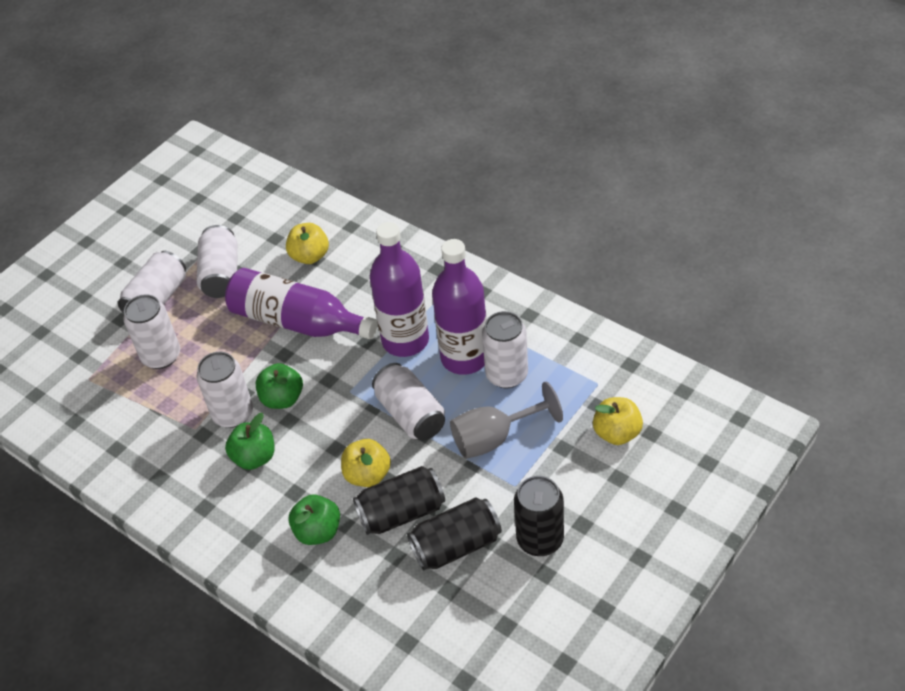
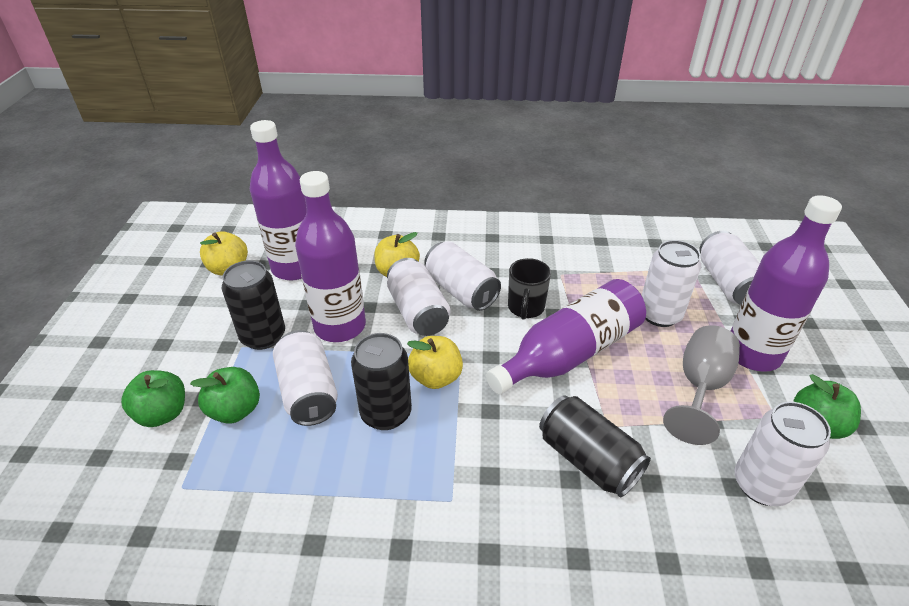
black mug: none = 0 -> [508,258,551,320] = 1
purple bottle: [225,268,378,339] [370,222,429,357] [432,239,487,375] = 3 -> [250,120,306,281] [295,171,366,342] [486,279,646,394] [731,195,842,372] = 4

